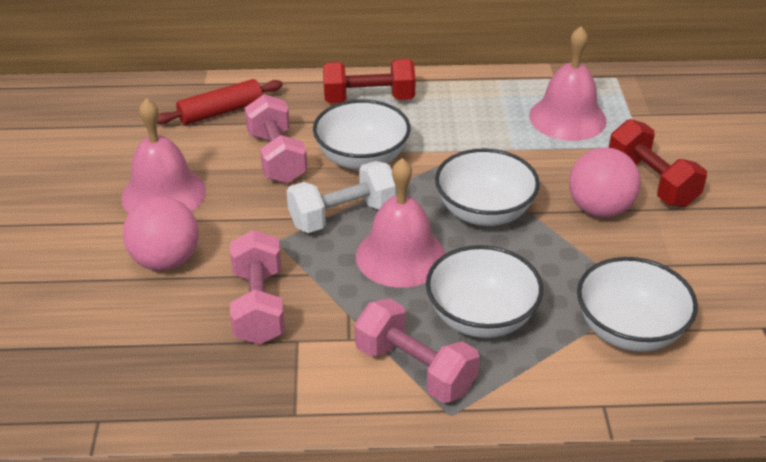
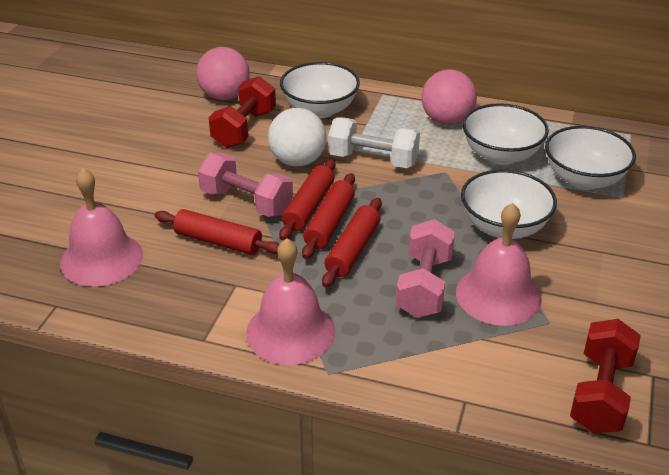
pink dumbbell: [230,230,285,345] [245,94,308,183] [355,298,480,403] = 3 -> [198,153,293,217] [396,219,455,318] = 2
red rolling pin: [157,79,283,125] = 1 -> [154,209,279,255] [279,159,336,240] [302,173,355,259] [322,198,382,287] = 4
white ball: none = 0 -> [268,108,327,166] = 1

